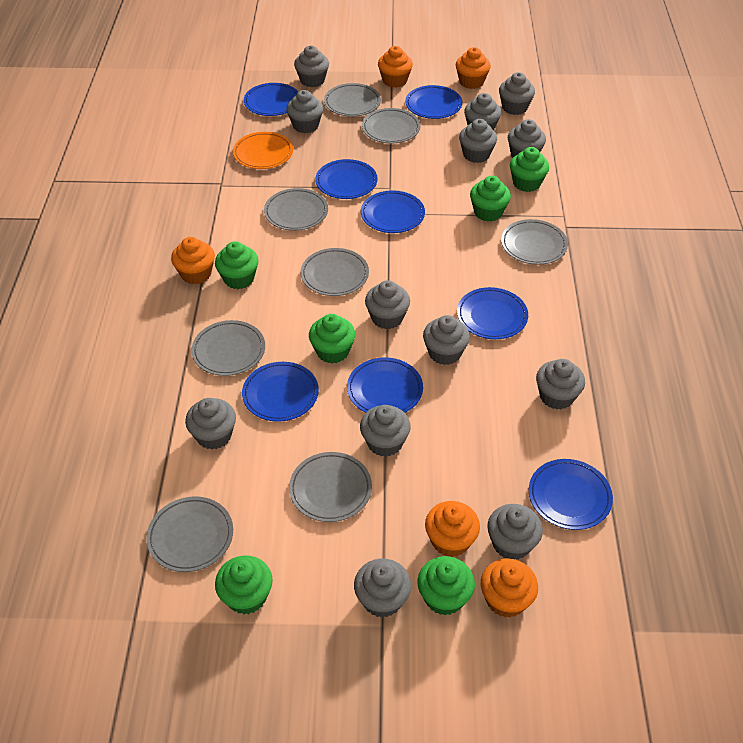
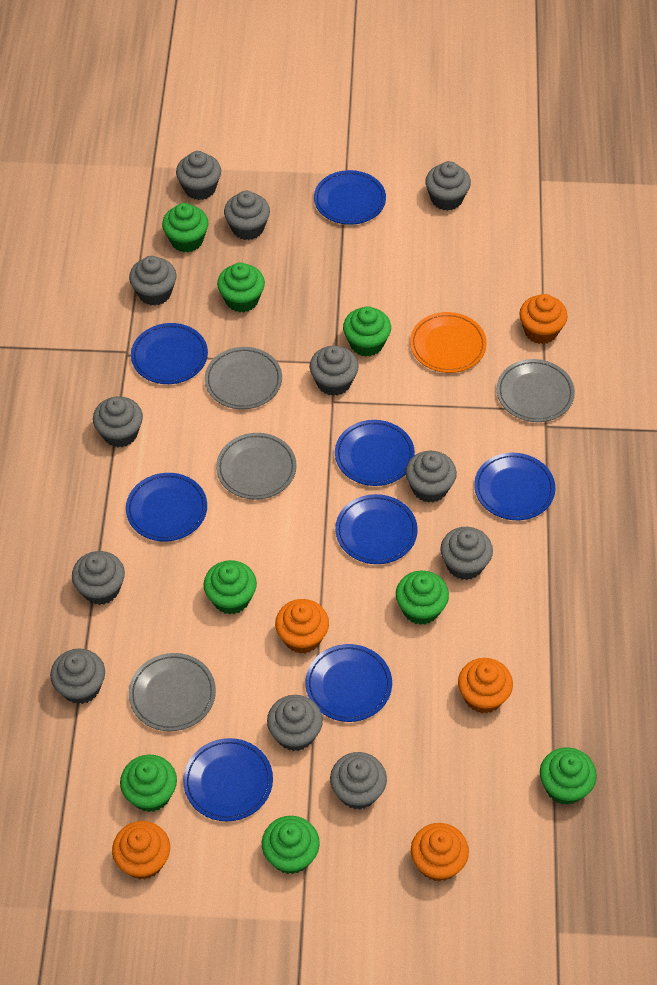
green cupcake: [215,241,258,289] [215,555,273,615] [309,314,355,364] [418,556,475,615] [470,176,511,222] [510,147,549,192] = 6 -> [120,755,177,812] [162,203,208,253] [203,560,257,615] [217,262,265,313] [262,816,320,874] [343,306,391,357] [396,571,449,625] [540,747,597,805] = 8
grey cupcake: [185,398,236,450] [286,90,323,133] [294,46,329,87] [354,559,411,618] [360,405,411,457] [365,280,410,329] [423,315,470,365] [459,119,497,163] [464,93,501,130] [487,504,543,560] [499,72,535,115] [508,119,546,157] [536,359,585,409] = 13 -> [50,649,105,704] [72,551,125,605] [93,396,143,447] [129,256,176,306] [176,151,221,200] [224,191,270,240] [267,695,323,751] [310,345,359,396] [330,752,387,809] [406,451,457,503] [425,161,471,211] [440,527,493,580] = 12
grey plate: [146,496,233,572] [191,320,265,376] [264,188,328,231] [289,452,372,522] [301,248,369,296] [324,83,381,117] [362,108,420,143] [501,219,568,265] = 8 -> [129,653,216,731] [205,347,282,409] [216,433,297,500] [497,359,575,422] = 4

